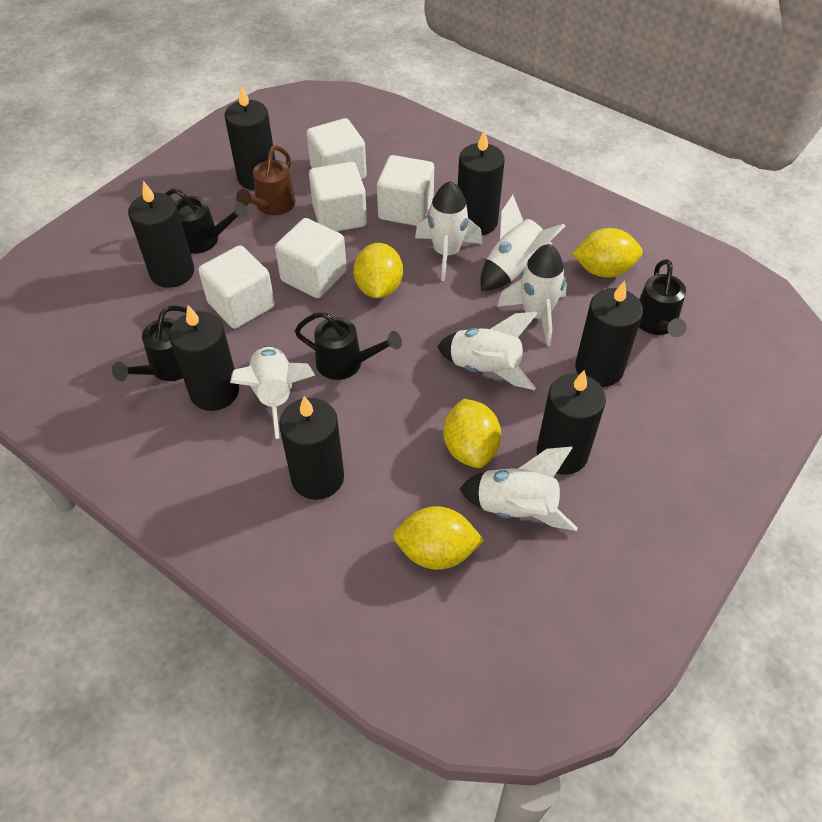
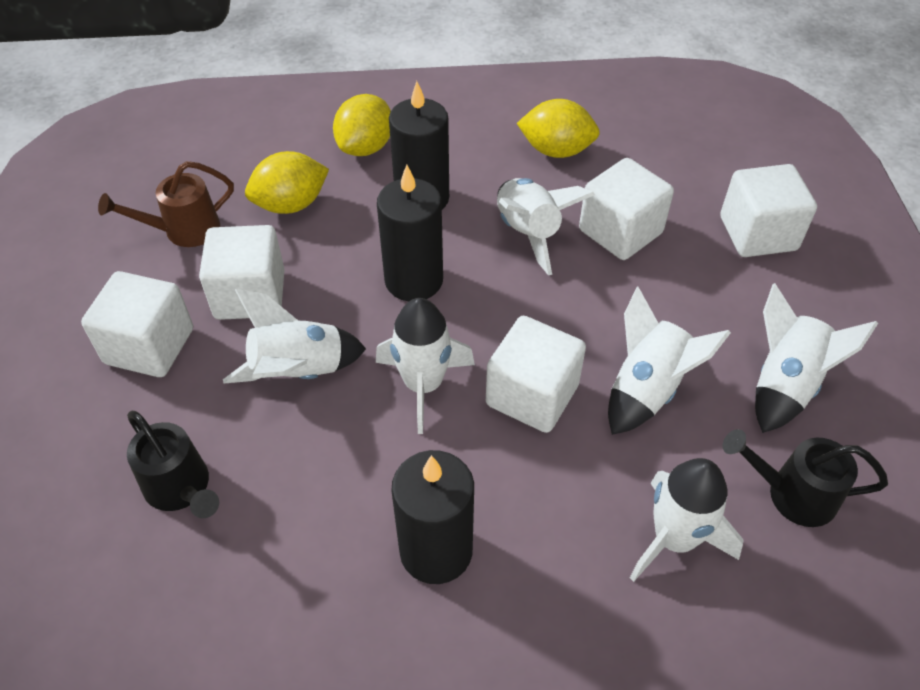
black candle: [128,181,194,288] [169,305,239,411] [224,85,275,190] [279,396,344,500] [458,130,505,235] [537,370,606,475] [575,280,643,387] = 7 -> [377,165,443,301] [389,81,449,210] [391,450,474,584] = 3
black watering can: [112,306,187,381] [165,188,248,254] [295,311,402,380] [639,259,687,337] = 4 -> [127,411,219,518] [722,429,888,527] = 2
yellow lemon: [353,243,403,298] [393,506,484,570] [443,399,501,468] [572,228,643,278] = 4 -> [245,151,329,214] [333,94,391,156] [517,99,600,158] = 3

